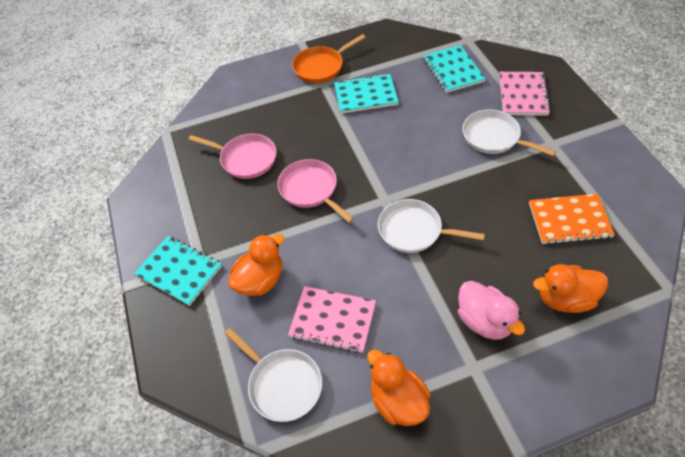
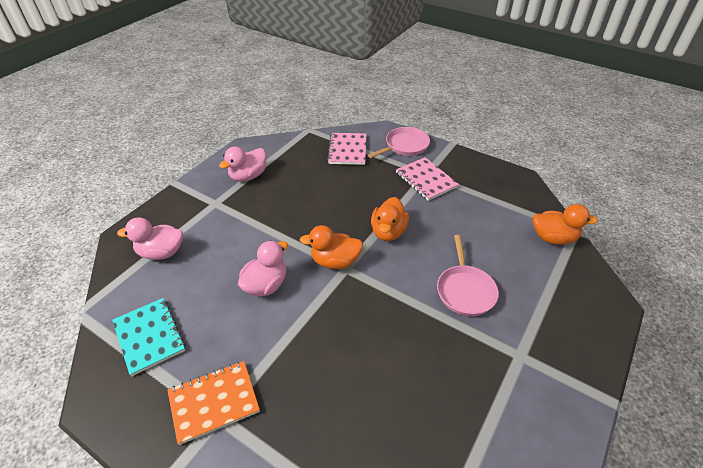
orange pan: [292,34,366,83] = 1 -> none = 0
pink duck: [458,281,525,340] = 1 -> [117,217,183,260] [219,147,266,182] [238,241,288,296] = 3
turquoise notebook: [134,236,222,306] [334,73,399,114] [423,45,486,93] = 3 -> [112,298,185,376] = 1
white pan: [224,328,322,422] [378,199,485,253] [462,109,556,156] = 3 -> none = 0

